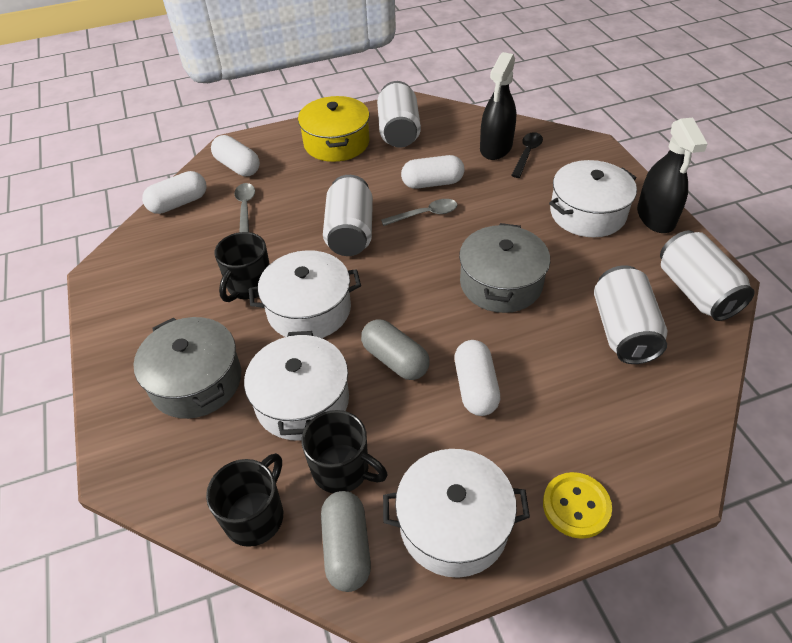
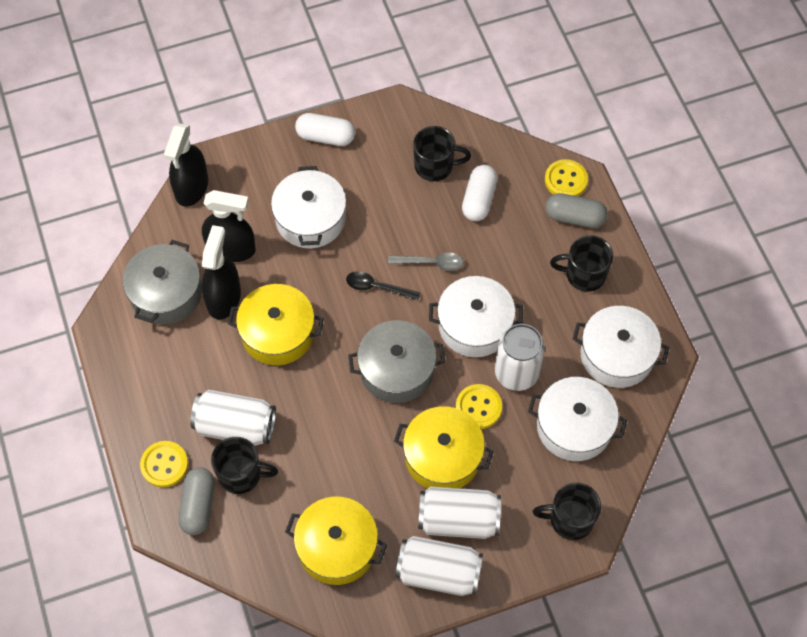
black mug: [206,453,283,547] [215,232,270,302] [302,410,388,493] = 3 -> [211,437,278,494] [413,126,471,181] [533,482,601,540] [550,235,613,292] = 4
black spray bottle: [480,52,516,160] [637,118,708,233] = 2 -> [164,123,208,207] [202,190,256,262] [202,225,241,319] = 3
grey spoon: [234,183,255,232] [381,199,457,226] = 2 -> [388,252,463,271] = 1
white capsule: [142,171,206,214] [211,135,260,176] [401,155,464,189] [455,340,500,416] = 4 -> [295,113,355,146] [462,165,497,221] = 2
yellow button: [543,472,612,539] = 1 -> [140,441,188,488] [456,384,502,429] [545,159,588,196] = 3
yellow pot: [298,96,370,162] = 1 -> [228,284,324,365] [285,497,387,585] [394,406,494,488] = 3

